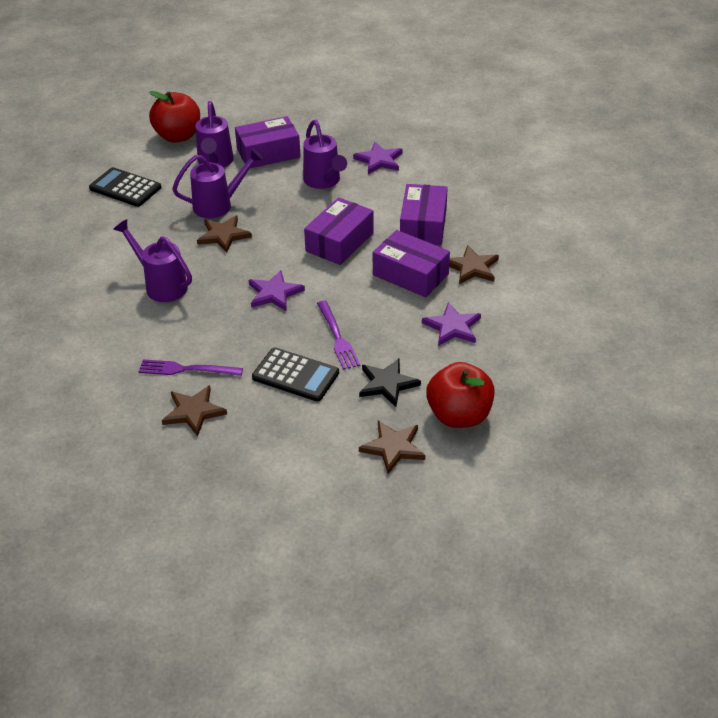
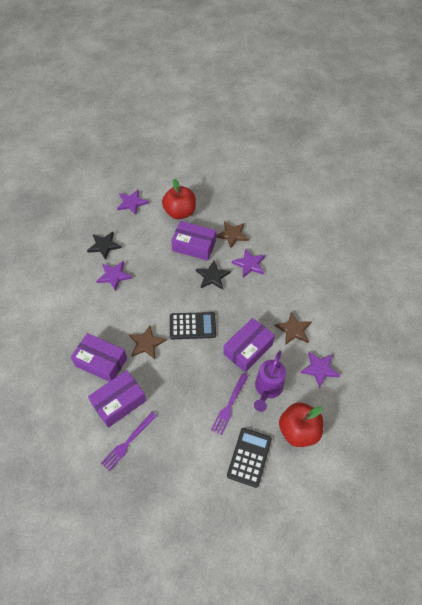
black star: [359,359,421,407] = 1 -> [87,232,122,260] [196,261,231,290] = 2
brown star: [162,385,227,437] [197,215,252,253] [359,421,425,474] [449,245,499,284] = 4 -> [129,325,167,359] [216,221,249,248] [275,312,312,345] = 3
purple star: [249,270,305,311] [353,142,403,174] [422,302,481,346] = 3 -> [96,261,132,291] [117,190,149,215] [232,248,265,278] [300,352,341,388] = 4
purple watering can: [113,219,192,302] [172,148,263,218] [195,101,234,168] [303,120,347,189] = 4 -> [254,350,286,412] = 1

